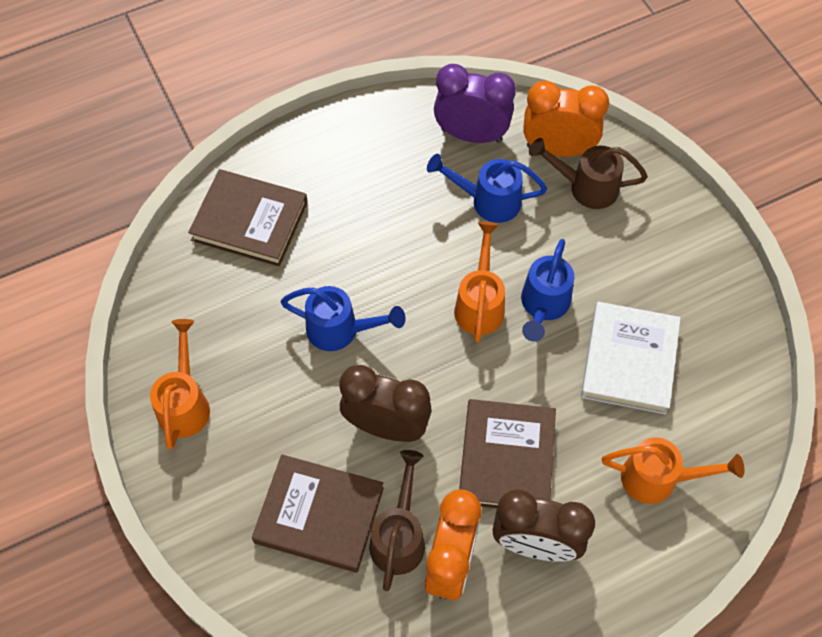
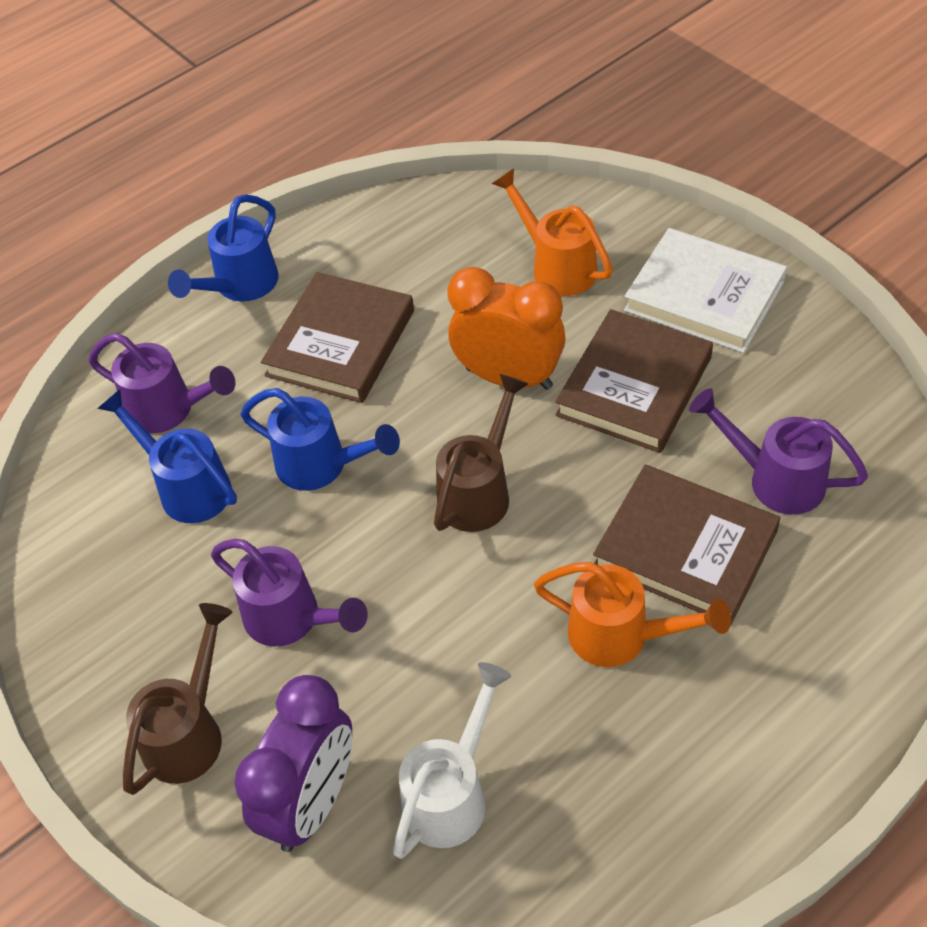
brown clock: [339,365,432,442] [492,489,595,562] = 2 -> none = 0
orange clock: [425,489,482,600] [523,81,609,157] = 2 -> [448,267,566,390] = 1
orange watering can: [150,319,210,449] [454,222,505,343] [602,437,745,504] = 3 -> [492,169,613,296] [534,562,731,667] = 2
purple watering can: none = 0 -> [89,333,235,434] [211,539,368,646] [689,388,868,515] = 3
white watering can: none = 0 -> [393,662,511,859] = 1

